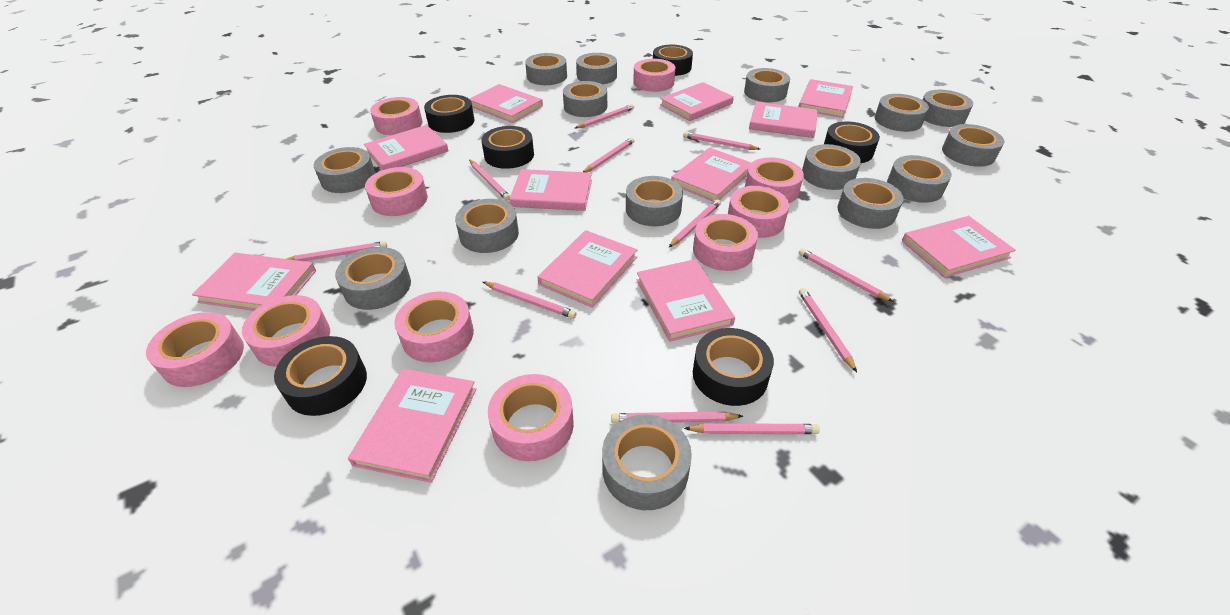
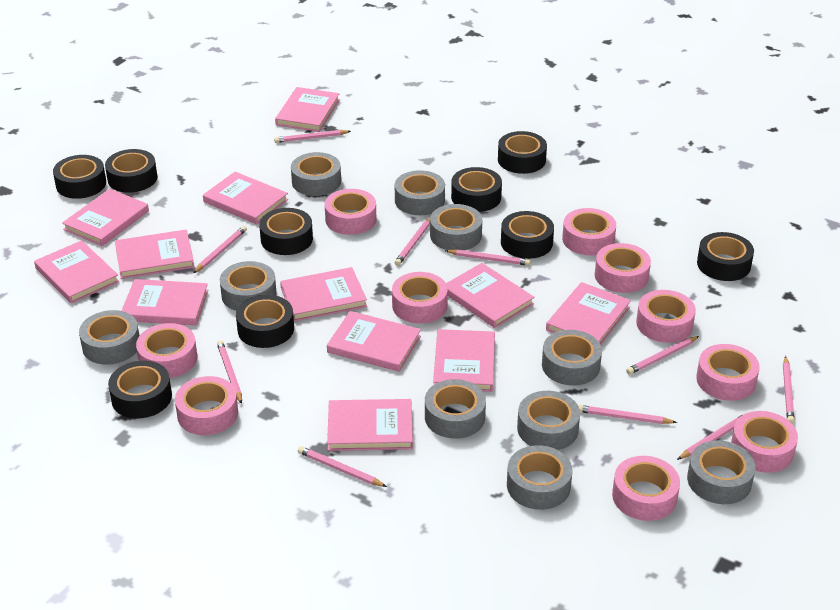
black tape: [274,336,367,416] [424,95,474,133] [481,126,534,169] [653,45,693,76] [693,328,774,406] [824,121,880,163] = 6 -> [53,155,106,199] [105,149,157,193] [108,360,172,419] [236,295,294,348] [259,208,313,255] [451,167,502,212] [498,131,547,174] [501,211,554,259] [697,232,754,281] = 9
grey tape: [314,147,375,193] [335,247,411,310] [455,199,519,253] [525,53,567,85] [563,81,607,117] [576,53,617,84] [602,414,692,510] [626,176,683,226] [744,68,790,102] [802,144,861,190] [837,178,903,229] [874,94,929,132] [887,155,952,203] [923,90,973,127] [942,124,1004,167] = 15 -> [79,310,139,365] [220,261,277,311] [291,152,341,196] [395,170,445,215] [425,379,486,439] [430,204,482,250] [507,445,573,510] [517,391,580,450] [542,330,602,386] [687,440,756,504] = 10
pink pencil: [286,241,387,261] [469,160,510,200] [483,282,577,319] [575,104,634,128] [583,138,635,172] [611,411,743,423] [668,199,721,248] [683,132,760,150] [684,423,820,434] [799,248,894,302] [799,288,857,372] = 11 -> [193,226,247,273] [217,340,242,404] [274,130,351,143] [298,446,387,487] [394,218,430,266] [445,249,531,266] [578,405,677,424] [626,336,699,375] [677,413,746,460] [783,356,795,424] = 10

